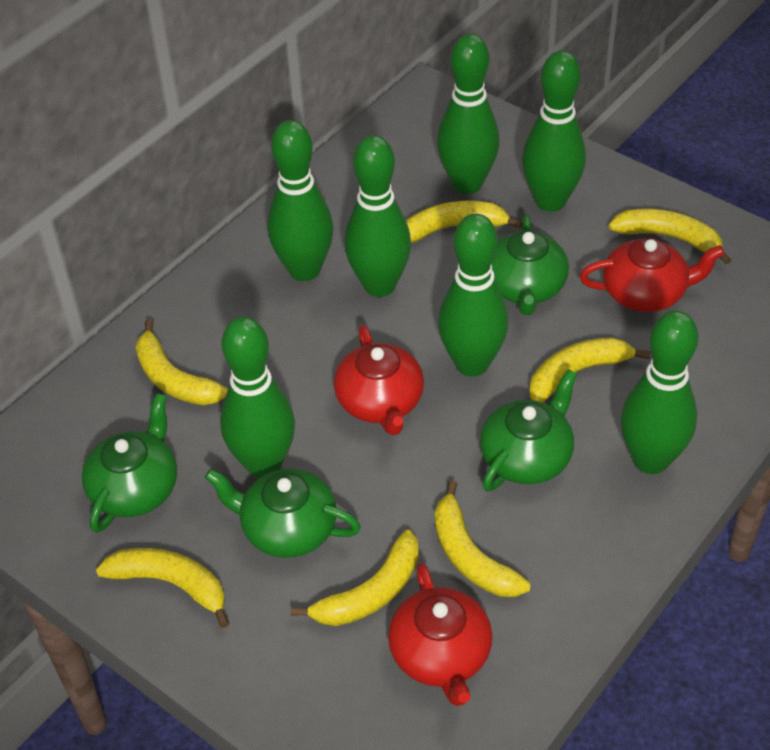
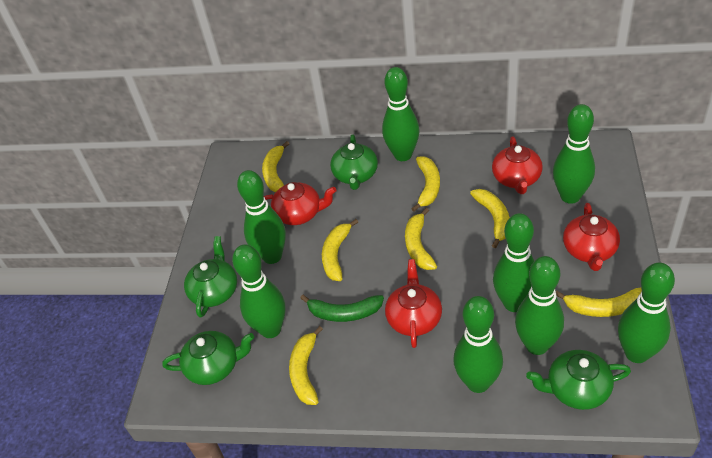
green banana: none = 0 -> [300,295,384,322] = 1
green bowling pin: [220,317,295,478] [267,120,334,281] [345,135,411,297] [437,34,500,194] [438,214,509,377] [522,50,586,212] [621,310,698,474] = 7 -> [232,244,285,338] [237,170,286,264] [382,67,420,161] [453,296,503,393] [493,213,534,312] [515,256,564,355] [553,104,595,204] [618,262,675,363] = 8
red teapot: [334,325,424,435] [388,563,492,706] [579,238,725,312] = 3 -> [264,182,336,225] [385,259,442,348] [492,136,543,194] [563,203,620,271] = 4

